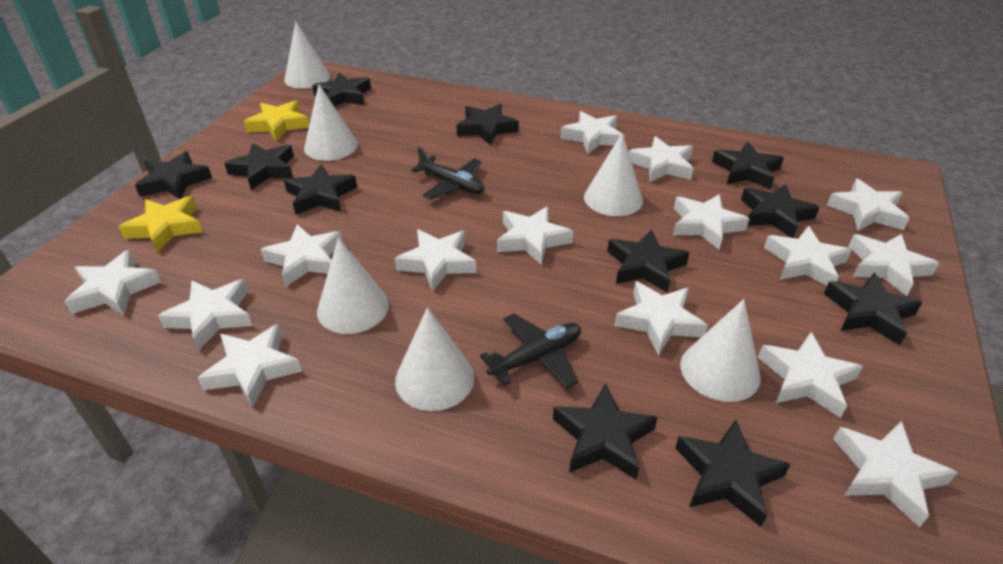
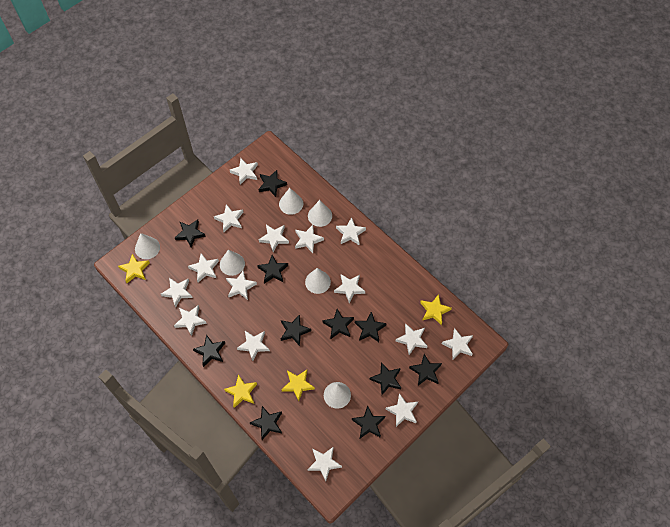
black plane: [411,147,485,200] [480,314,581,389] = 2 -> none = 0
yellow star: [119,196,203,252] [244,100,309,141] = 2 -> [118,254,150,283] [224,374,257,408] [281,370,315,401] [420,294,452,325] = 4

